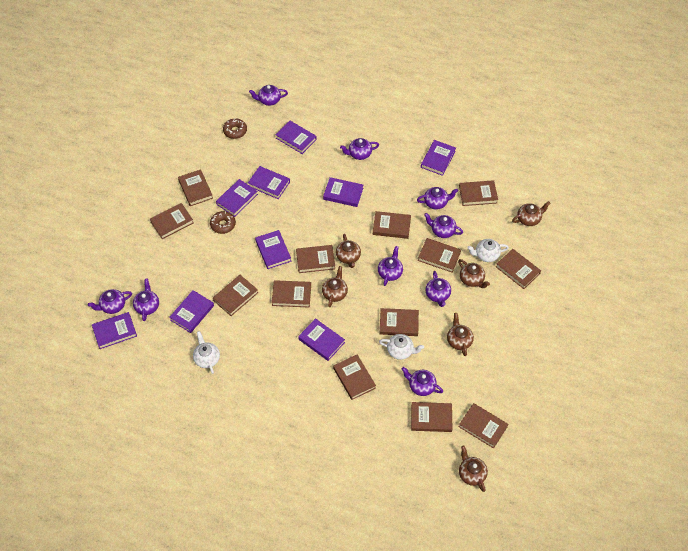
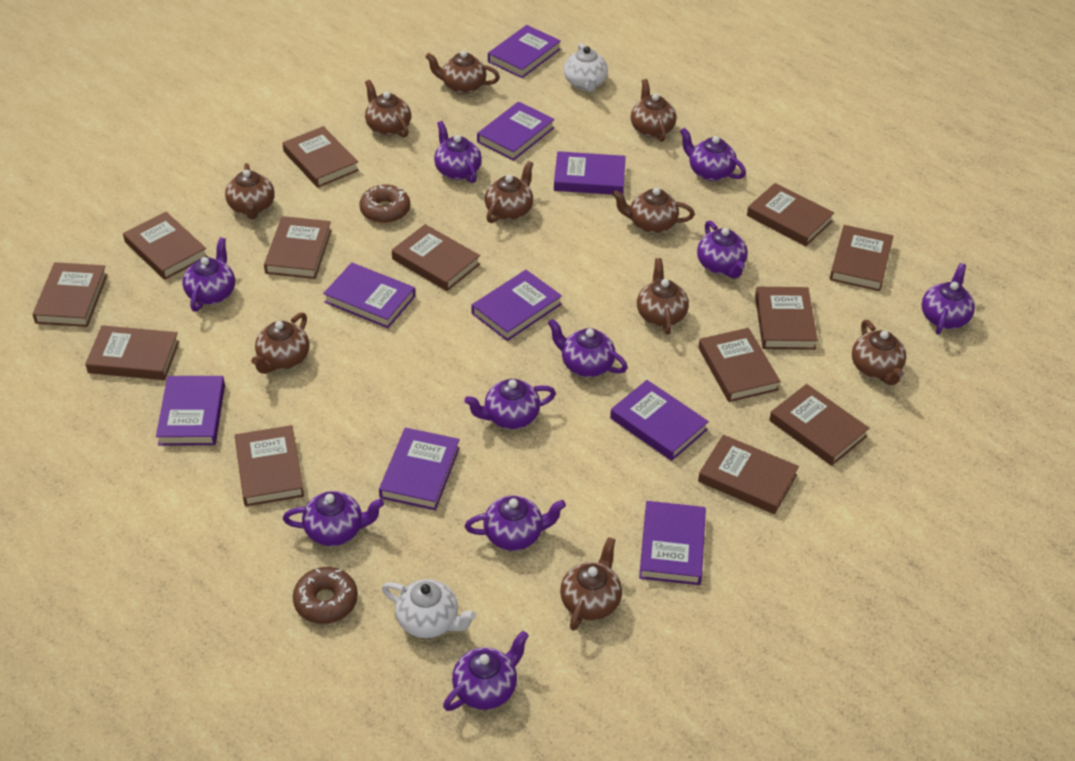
brown teapot: [322,266,348,307] [336,234,361,268] [447,313,474,356] [458,259,490,288] [459,445,488,492] [512,201,551,226] = 6 -> [225,163,275,219] [251,313,309,374] [365,80,411,137] [425,51,500,94] [485,161,533,223] [560,537,622,631] [612,188,695,234] [631,79,676,142] [637,258,689,335] [852,320,906,385] = 10
purple teapot: [88,289,132,314] [133,279,159,321] [249,85,288,106] [340,138,379,160] [378,246,403,286] [402,367,443,396] [417,187,458,209] [424,213,463,238] [425,271,451,307] = 9 -> [182,238,235,312] [283,491,384,546] [434,121,482,183] [443,631,529,711] [464,379,556,429] [465,496,566,551] [548,319,628,377] [680,128,746,181] [697,221,748,279] [922,263,975,335] = 10
white teapot: [193,331,220,374] [379,334,424,360] [467,239,509,262] = 3 -> [382,579,476,638] [564,43,608,92] = 2

